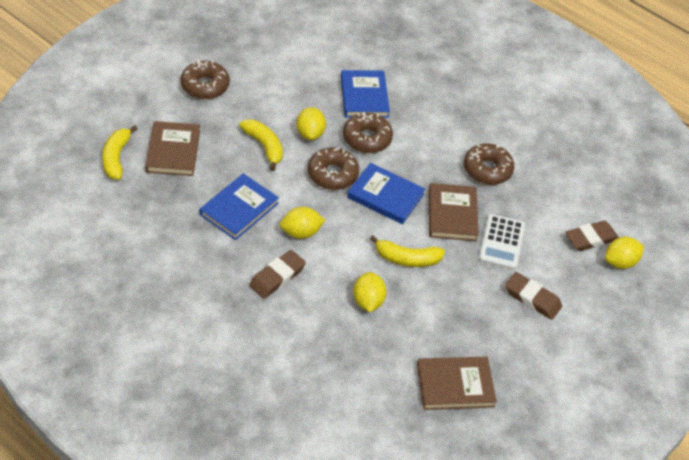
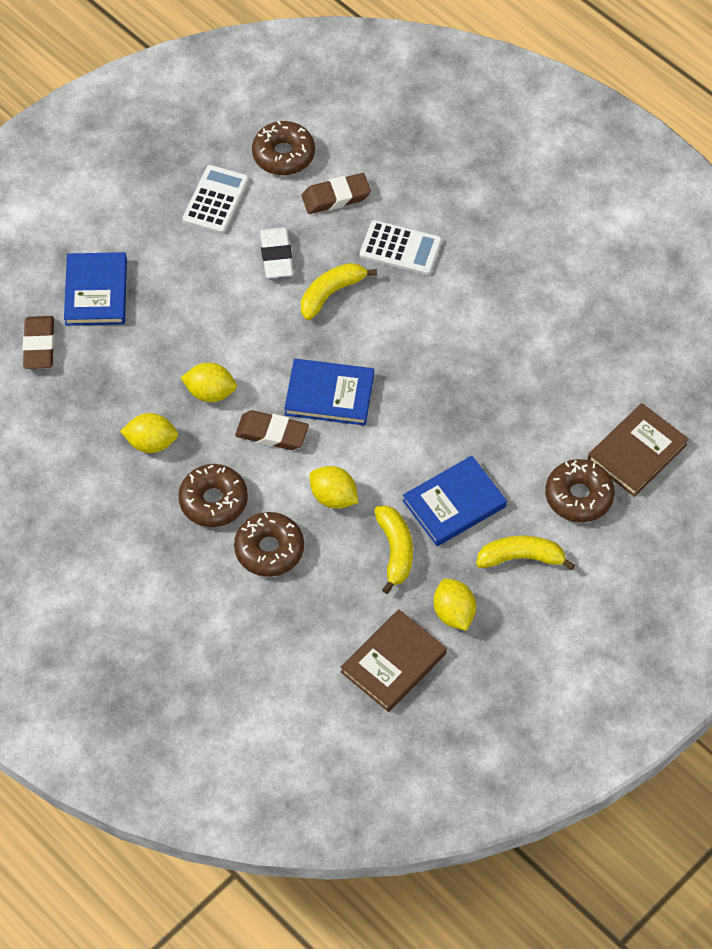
brown book: [145,121,200,176] [417,357,497,410] [429,183,479,241] = 3 -> [341,609,447,712] [588,403,689,497] = 2
white calculator: [479,214,525,270] = 1 -> [183,165,249,234] [360,220,442,275] = 2
white eraser: none = 0 -> [260,227,293,278] = 1

